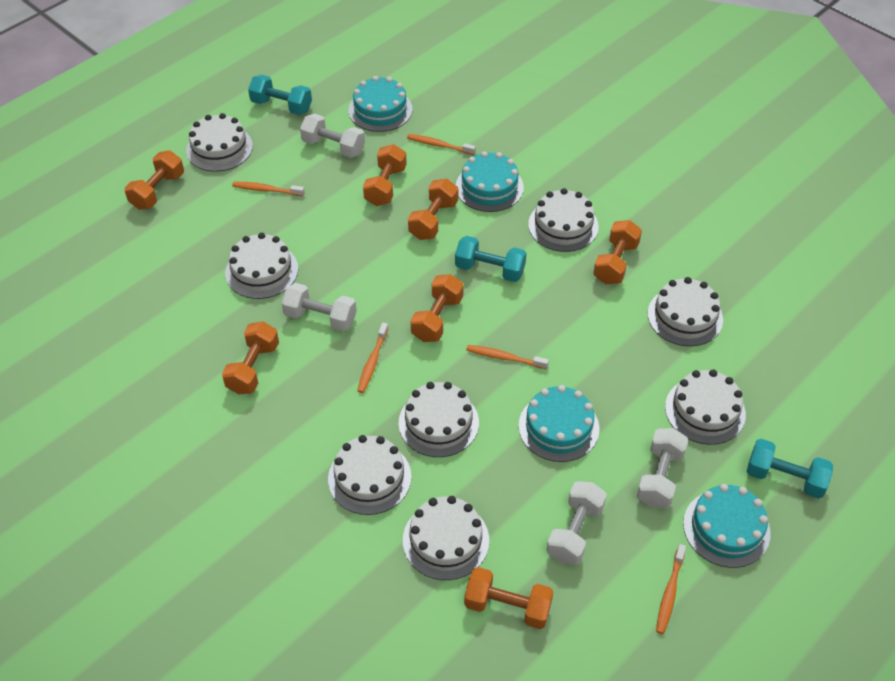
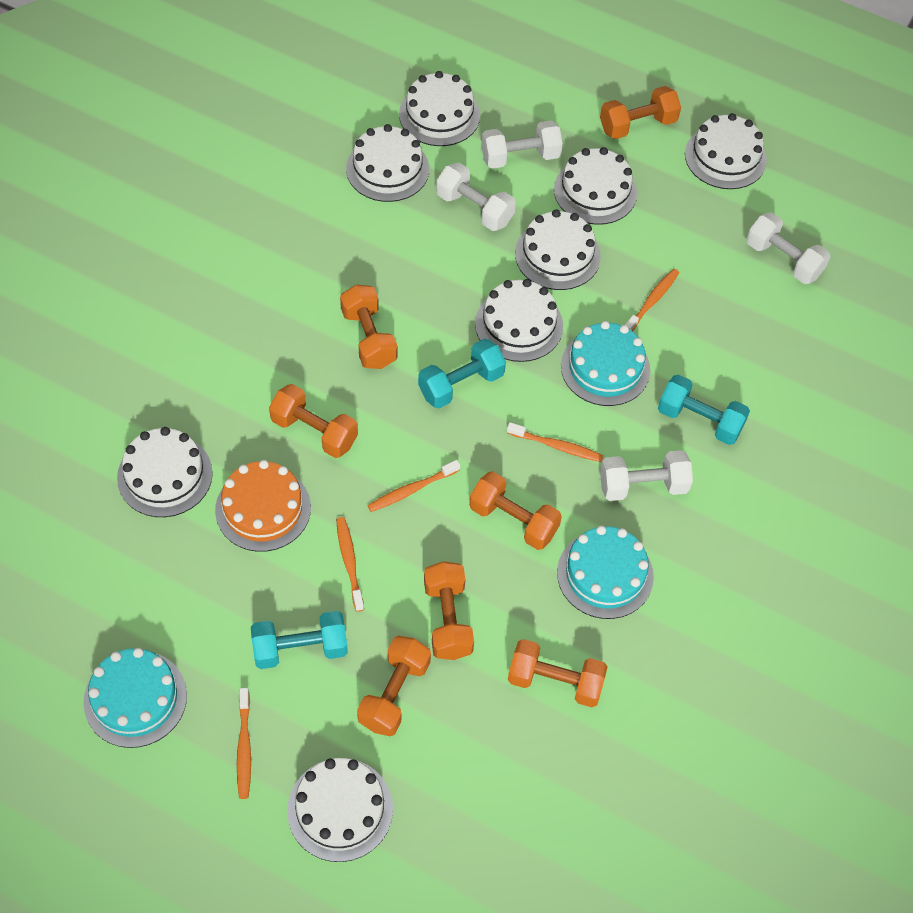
orange cake: none = 0 -> [215,460,311,552] = 1
turquoise cake: [348,76,413,132] [456,151,524,212] [519,385,599,462] [683,484,771,568] = 4 -> [83,648,187,748] [557,526,654,619] [561,321,650,406] = 3

